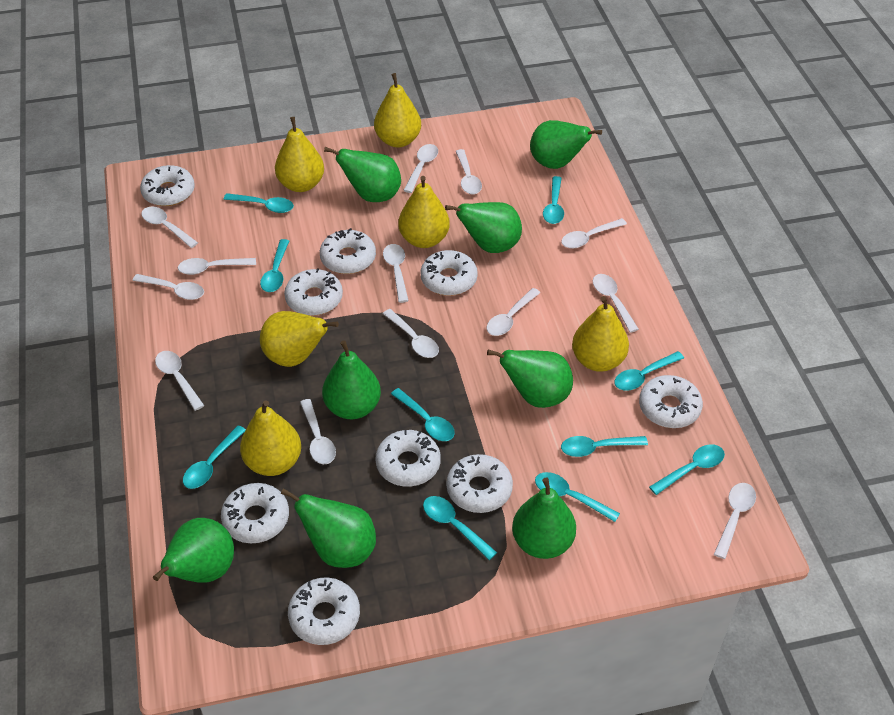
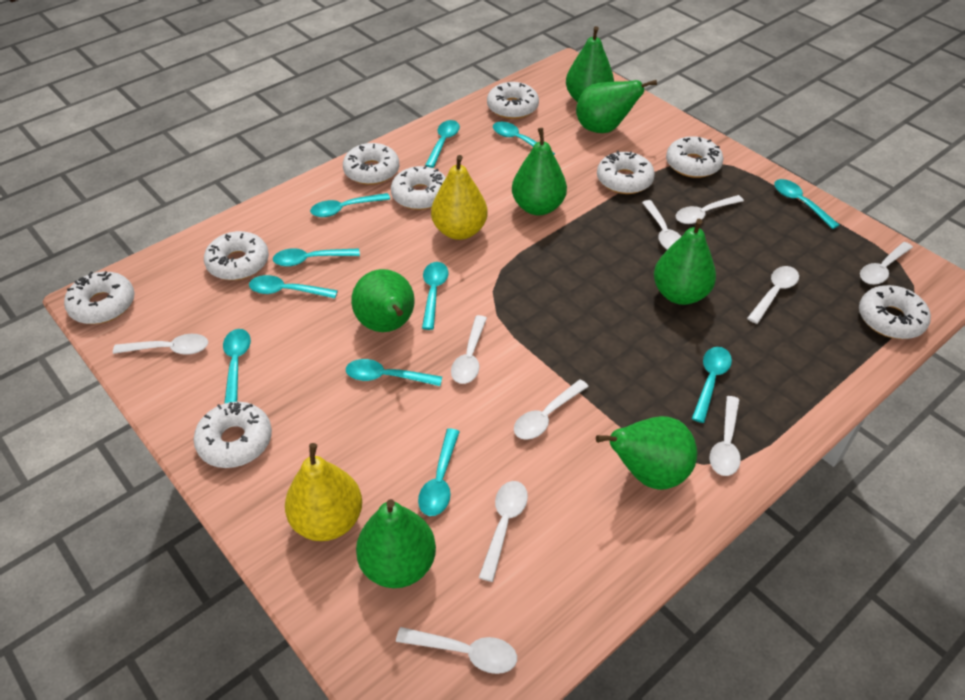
green pear: [153,518,234,583] [281,488,376,568] [322,340,381,419] [324,147,401,202] [445,202,522,253] [487,350,573,408] [512,478,576,559] [530,120,602,169] = 8 -> [351,269,415,332] [356,499,436,588] [512,128,567,215] [566,26,614,102] [576,80,657,133] [596,416,697,490] [654,219,716,305] = 7
turquoise spoon: [183,425,246,489] [223,193,294,213] [260,239,289,292] [391,388,455,441] [423,496,497,560] [535,472,620,522] [543,176,564,224] [561,436,648,457] [614,351,684,391] [649,444,725,495] = 10 -> [223,329,251,404] [249,275,338,298] [273,248,360,267] [310,193,390,217] [346,359,442,386] [418,429,460,516] [422,262,448,330] [425,120,460,168] [493,122,555,155] [692,347,732,423] [774,179,839,229] = 11
white spoon: [132,274,204,300] [141,207,198,248] [155,351,204,411] [178,258,256,275] [300,399,336,464] [383,244,409,303] [383,309,439,358] [403,144,438,193] [456,149,482,194] [487,288,540,336] [561,218,627,249] [593,274,639,333] [714,483,756,559] = 13 -> [113,334,208,355] [396,627,517,674] [451,315,487,384] [479,481,528,582] [514,379,589,440] [642,200,681,250] [676,195,744,224] [710,396,741,476] [747,266,799,324] [860,242,913,285] = 10
yellow pear: [240,400,301,476] [260,311,339,367] [275,117,324,192] [374,73,421,147] [398,176,450,248] [572,296,629,372] = 6 -> [285,443,362,541] [431,155,488,240] = 2

